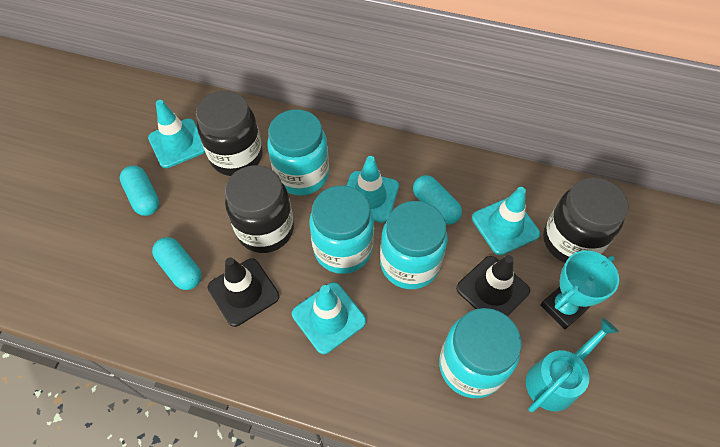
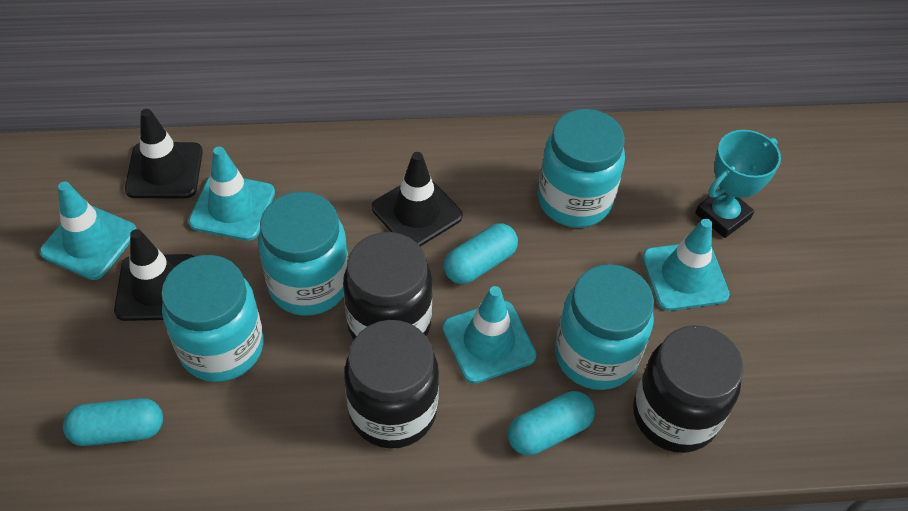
black traffic cone: [208,257,279,327] [456,255,530,316] = 2 -> [114,229,195,321] [125,109,203,198] [372,152,463,246] = 3
turquoise watering can: [526,318,619,412] = 1 -> none = 0

